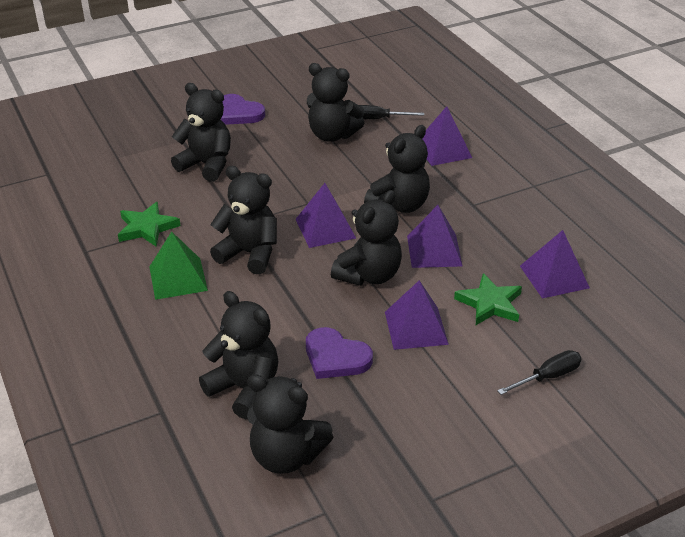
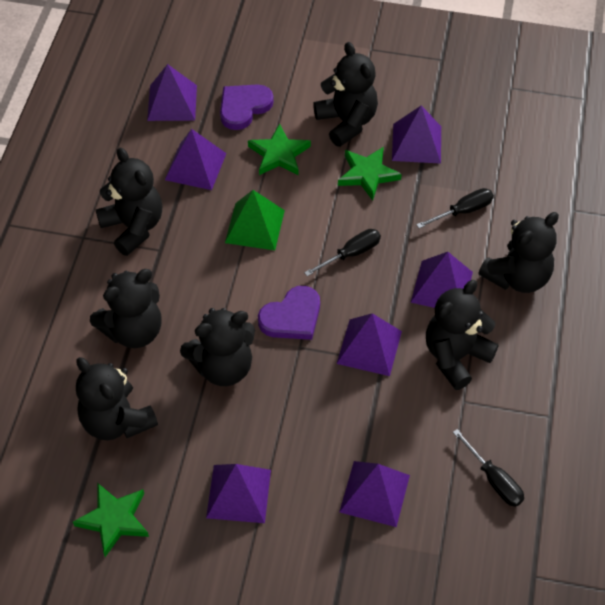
black screwdriver: [359,105,424,119] [497,350,582,395] = 2 -> [304,229,381,276] [416,188,494,228] [453,429,524,507] = 3
green star: [118,202,181,247] [454,273,522,325] = 2 -> [73,484,149,557] [248,123,311,175] [338,147,402,201] = 3
purple pyramid: [296,183,356,248] [385,280,449,350] [407,205,462,268] [422,106,472,166] [520,230,590,299] = 5 -> [147,64,197,121] [165,129,226,190] [206,464,271,523] [337,313,402,376] [339,461,410,527] [392,105,441,164] [411,252,473,308] = 7

